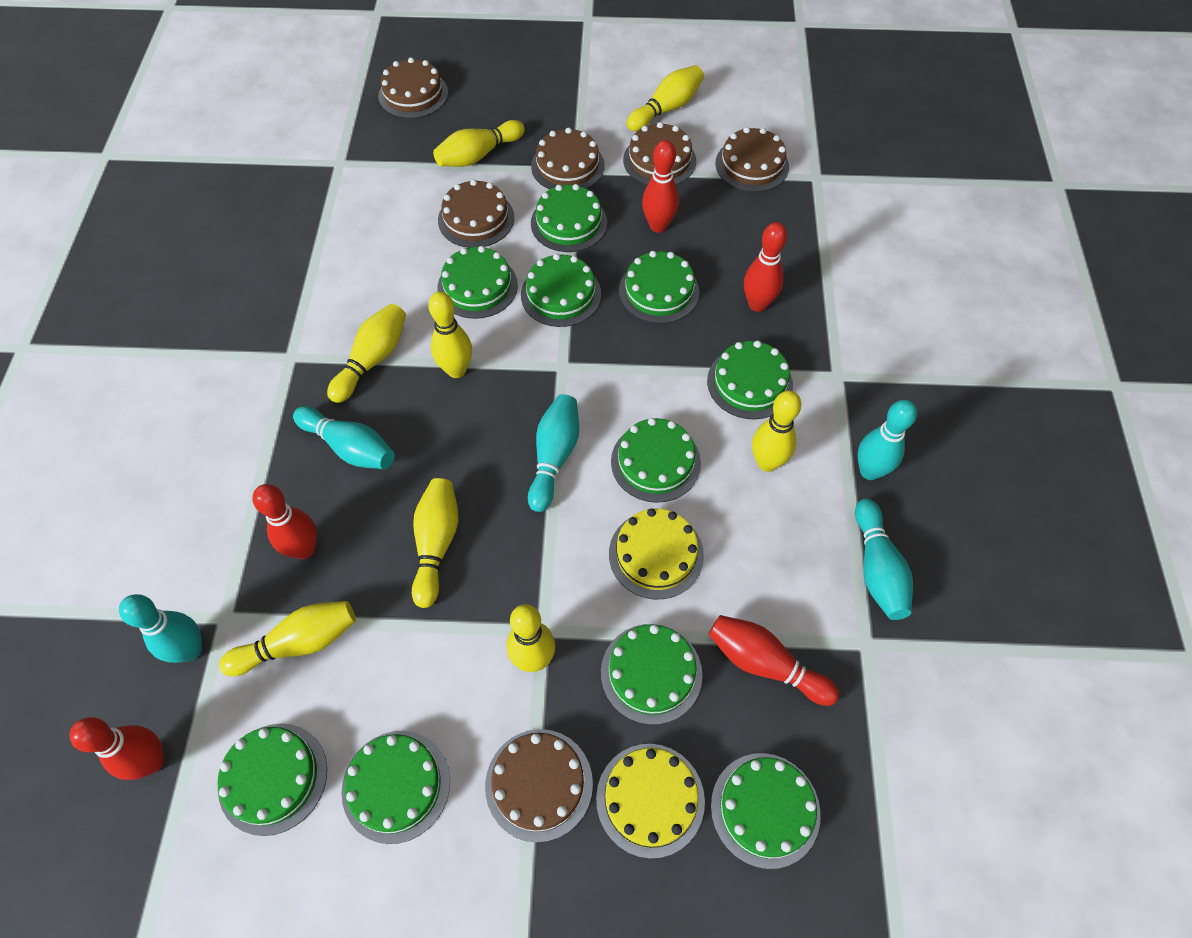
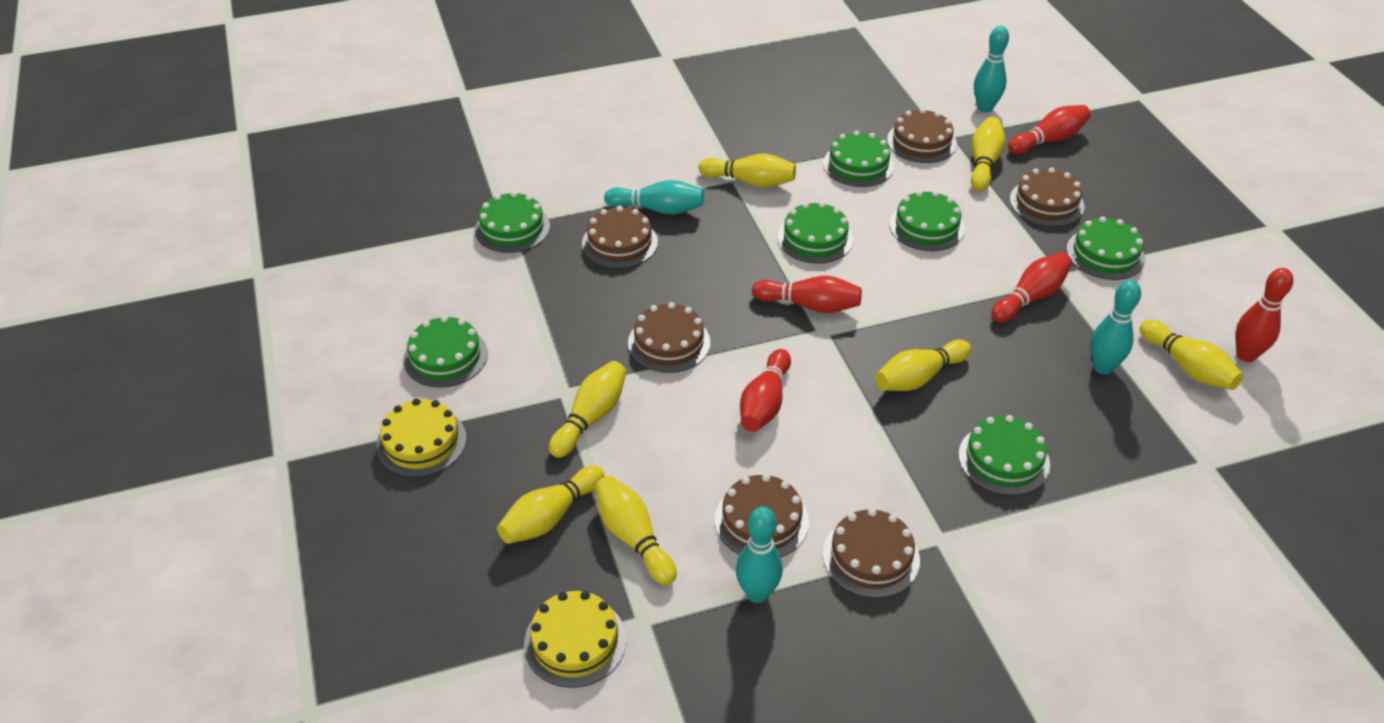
green cake: [217,723,327,836] [341,731,450,844] [438,246,518,319] [521,254,601,327] [531,184,607,252] [601,624,702,725] [611,418,701,503] [619,251,699,323] [707,340,793,419] [711,753,821,869] = 10 -> [403,316,488,388] [475,191,550,253] [778,202,853,264] [823,130,894,187] [889,191,965,251] [958,415,1050,495] [1066,217,1145,280] = 7
turquoise bowling pin: [119,594,202,663] [293,406,395,469] [528,394,579,512] [855,499,913,620] [858,400,917,480] = 5 -> [604,180,704,215] [736,507,783,603] [974,26,1009,113] [1090,280,1141,375] = 4
yellow bowling pin: [219,601,356,676] [327,303,406,403] [412,478,458,608] [428,291,472,378] [433,120,525,167] [507,604,555,672] [627,65,704,131] [752,390,801,472] = 8 -> [497,466,604,544] [549,361,627,458] [595,476,677,585] [699,154,796,188] [875,340,971,391] [971,117,1005,191] [1140,320,1243,390] = 7

